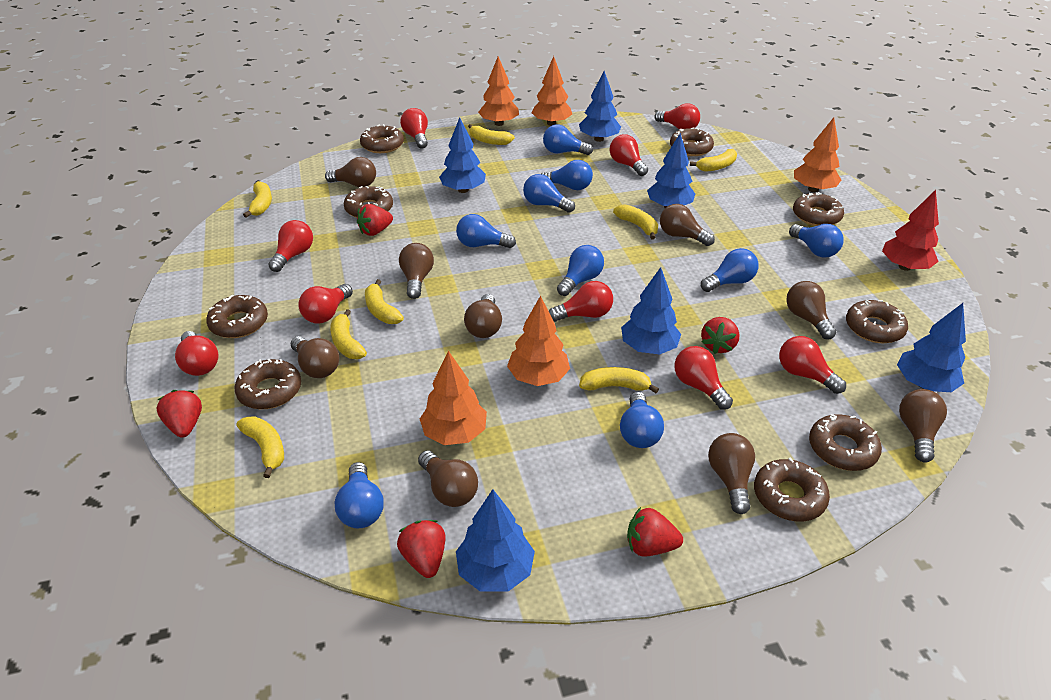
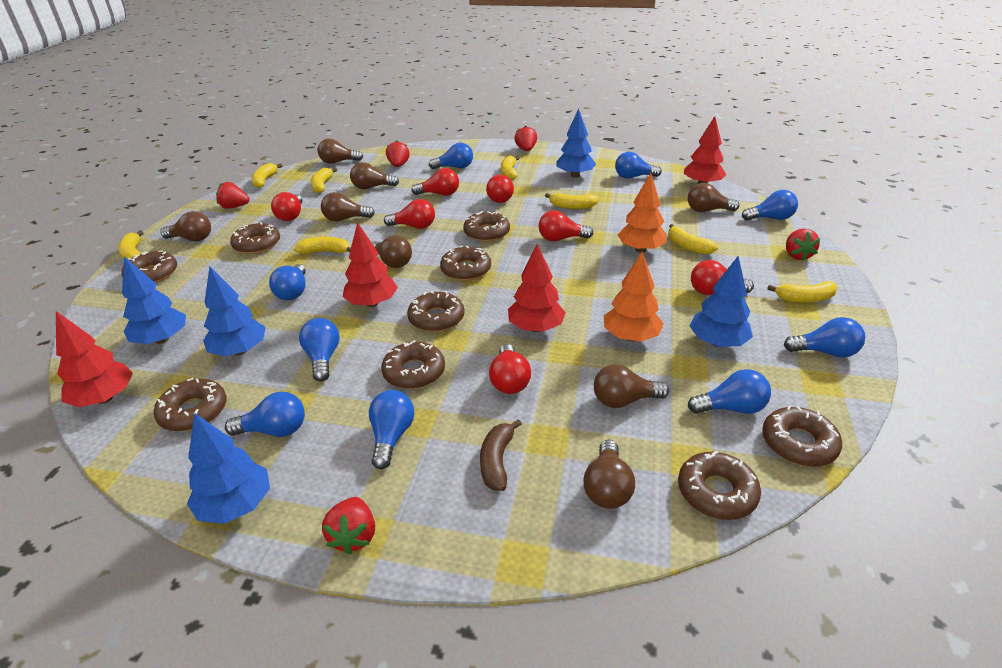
blue tree: [439,117,486,193] [456,489,535,591] [579,71,621,142] [621,267,681,354] [647,133,695,208] [897,303,966,392] = 6 -> [122,256,186,344] [187,413,270,524] [203,266,266,356] [557,109,596,178] [689,256,753,347] = 5
brown banana: none = 0 -> [480,419,522,491] = 1
brown light bulb: [291,336,339,378] [325,157,376,187] [399,243,434,299] [418,451,478,507] [464,294,502,338] [660,204,715,246] [708,433,755,514] [786,281,836,339] [899,389,947,463] = 9 -> [160,211,211,242] [317,139,363,164] [321,192,375,222] [350,162,399,189] [371,235,412,268] [584,440,635,509] [594,364,669,408] [688,183,740,212] = 8
orange tree: [420,351,487,445] [478,56,519,126] [507,296,570,386] [531,56,572,126] [794,117,841,192] = 5 -> [604,252,664,342] [617,173,667,253] = 2
red light bulb: [175,331,219,376] [268,220,313,272] [298,284,353,323] [400,108,428,149] [549,281,613,322] [610,134,648,176] [654,103,700,130] [675,346,733,410] [779,336,846,394] = 9 -> [271,192,302,221] [384,199,435,229] [411,168,459,196] [486,175,514,203] [489,344,531,394] [538,210,593,241] [691,260,754,295] = 7
red tree: [882,190,939,271] = 1 -> [56,311,133,407] [343,222,398,307] [508,244,566,332] [684,116,727,184] = 4

